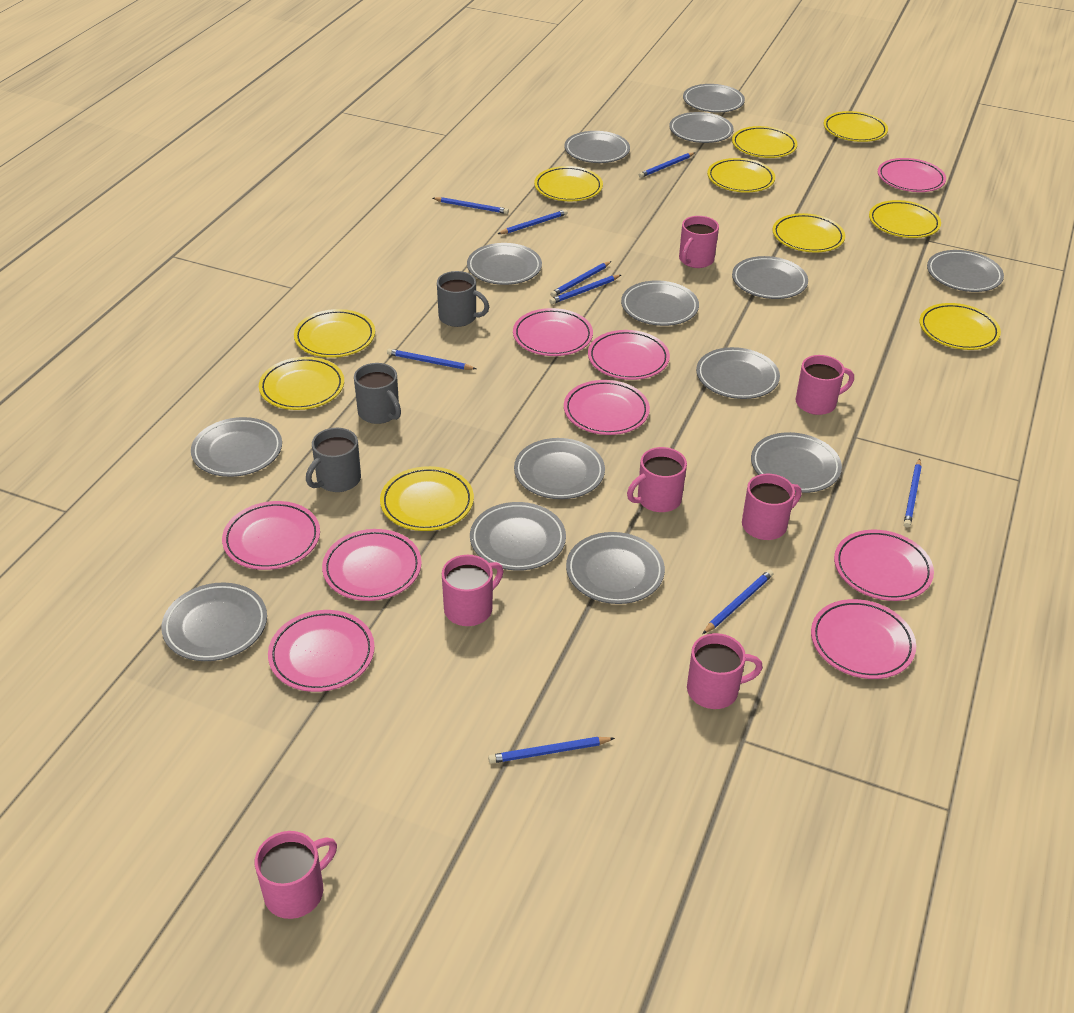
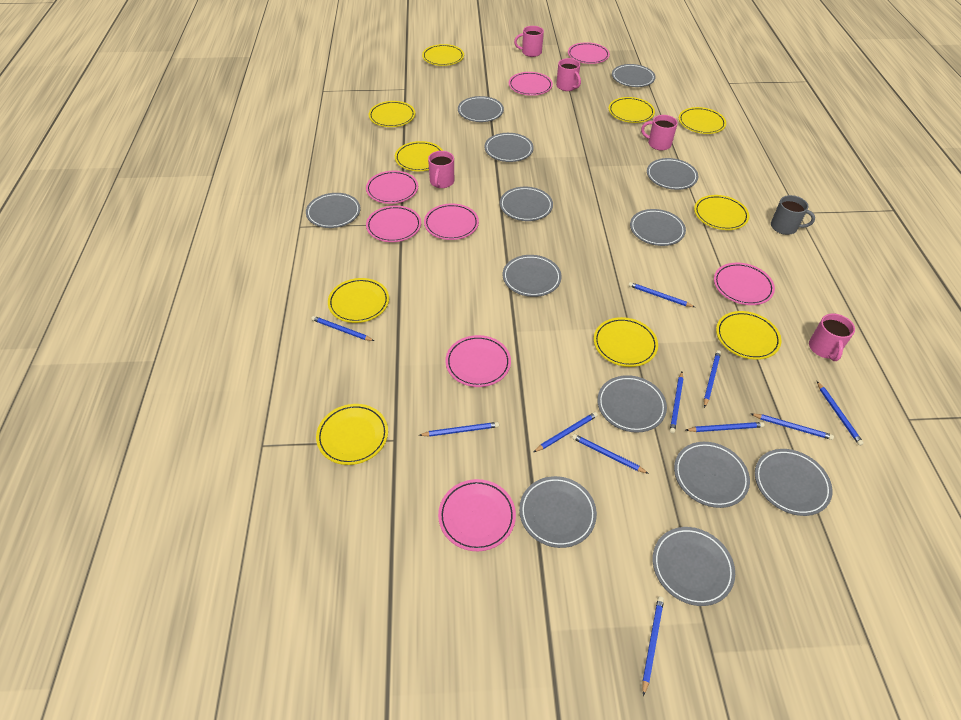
blue pencil: [387,349,476,370] [433,197,509,214] [488,737,615,764] [498,209,568,234] [549,275,621,304] [550,261,611,297] [639,152,694,178] [702,570,774,634] [904,458,922,528] = 9 -> [311,316,374,341] [419,422,499,437] [534,412,598,452] [572,434,649,474] [628,282,695,307] [642,596,664,696] [670,372,684,433] [686,422,764,432] [704,350,721,408] [751,414,834,440] [817,381,864,446] = 11
grey mug: [306,428,361,492] [354,363,401,424] [437,271,489,327] = 3 -> [771,195,815,235] = 1
grey plate: [161,582,267,661] [191,417,282,477] [467,243,542,285] [470,502,566,571] [514,438,605,499] [564,131,630,163] [566,532,665,604] [621,280,699,326] [669,112,734,143] [683,84,745,112] [696,347,780,399] [732,256,808,299] [751,432,842,493] [927,250,1004,292] = 14 -> [306,193,360,228] [458,96,504,122] [485,133,534,162] [500,187,553,221] [503,255,562,297] [519,476,597,548] [597,375,667,433] [612,64,656,87] [630,209,686,246] [647,158,698,190] [653,527,735,606] [674,442,750,508] [755,449,832,516] = 13
pink mug: [255,831,337,919] [442,555,504,626] [627,447,687,512] [679,216,719,268] [687,633,763,709] [742,474,802,540] [795,355,854,415] = 7 -> [428,151,454,188] [514,26,544,57] [556,58,581,91] [641,115,678,150] [809,313,855,361] = 5
pink plate: [222,501,320,570] [268,610,375,692] [322,529,422,601] [513,308,593,356] [564,380,650,435] [588,330,670,380] [811,599,916,679] [834,530,934,601] [878,158,946,192] = 9 -> [366,171,418,204] [366,206,421,242] [424,203,479,240] [438,479,516,551] [445,335,511,387] [509,72,553,96] [568,42,610,64] [714,263,775,305] = 8

